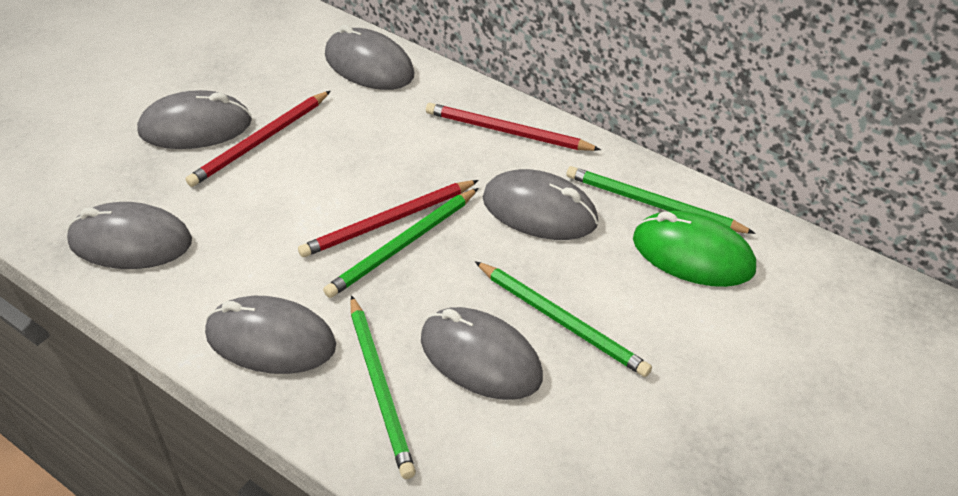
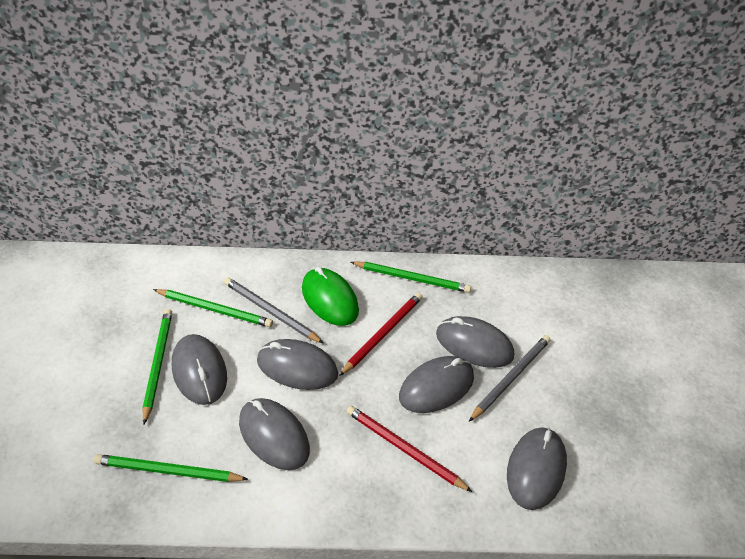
grey pencil: none = 0 -> [224,278,323,343] [469,335,550,421] = 2
red pencil: [186,91,331,187] [298,180,479,257] [426,103,601,151] = 3 -> [339,293,422,376] [346,406,472,492] = 2

